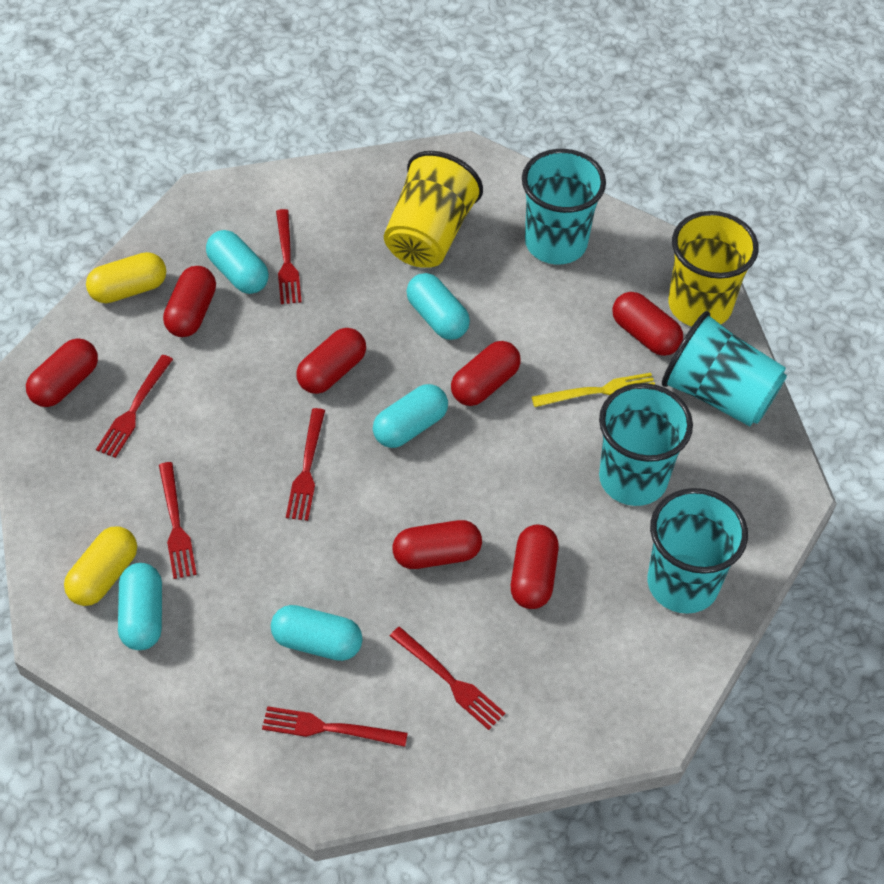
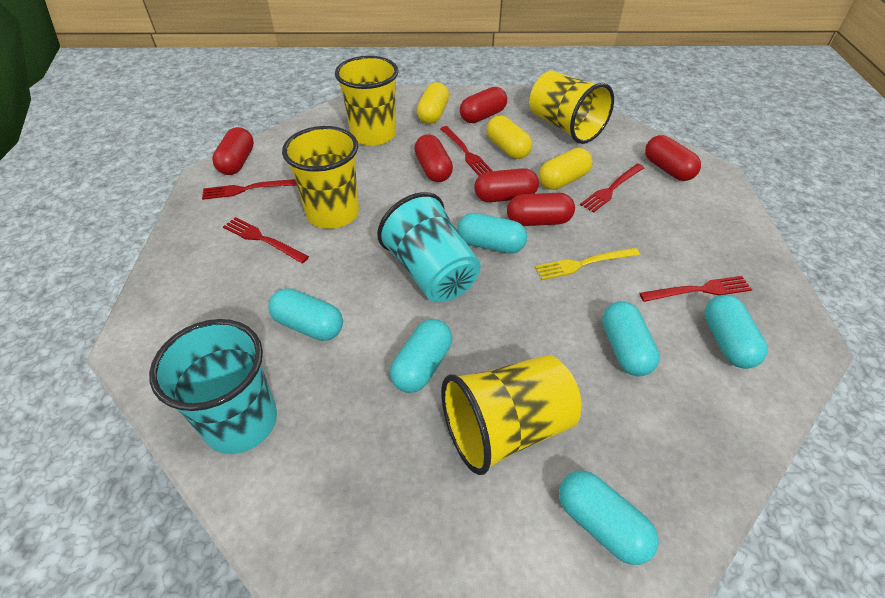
red capsule: [26,338,98,407] [163,266,216,337] [296,328,366,394] [393,520,482,569] [451,341,521,406] [511,525,559,609] [613,292,683,356] = 7 -> [212,127,254,175] [414,134,453,182] [460,87,507,123] [474,168,539,202] [507,193,575,226] [645,135,701,181] = 6
red fork: [96,355,173,458] [159,462,197,579] [262,706,408,747] [276,209,302,304] [286,408,325,521] [390,627,505,730] = 6 -> [202,179,297,200] [223,217,309,263] [440,126,493,176] [580,164,644,213] [639,276,752,302] = 5
turquoise capsule: [118,563,162,650] [206,230,269,294] [271,605,363,661] [373,384,448,448] [406,273,470,340] = 5 -> [268,288,343,341] [390,319,452,393] [457,213,527,254] [559,470,659,565] [602,301,660,376] [704,295,768,369] = 6
turquoise cup: [522,149,606,265] [599,383,693,506] [648,488,748,614] [662,311,787,426] = 4 -> [149,319,277,454] [377,192,481,302] = 2
yellow capsule: [64,526,137,606] [86,252,166,303] = 2 -> [417,82,449,124] [486,115,532,159] [539,148,593,190] = 3
yellow cup: [384,151,483,267] [669,211,759,326] = 2 -> [282,126,359,229] [335,56,399,146] [441,355,581,475] [529,71,614,144] = 4

